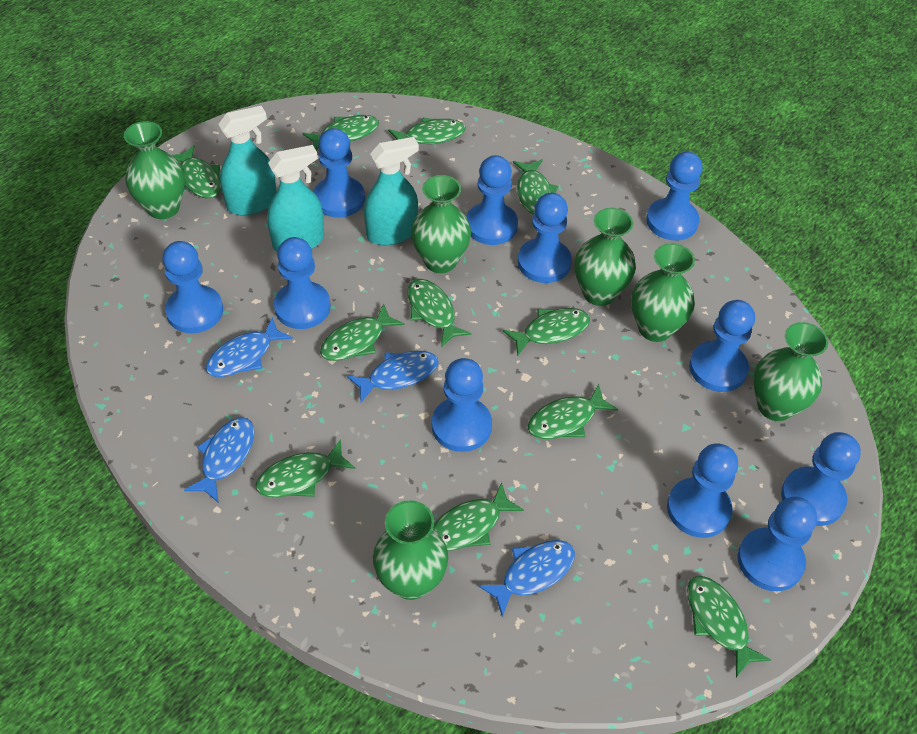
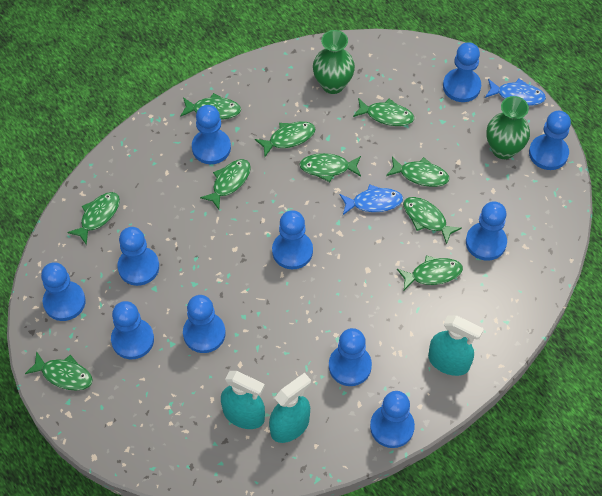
blue fish: [184,418,254,503] [206,317,293,377] [347,351,439,403] [478,540,575,617] = 4 -> [340,184,403,215] [485,79,546,106] = 2
green fish: [172,145,221,199] [256,439,355,497] [303,115,379,150] [320,303,405,361] [388,117,465,144] [408,279,471,347] [433,482,524,551] [503,308,590,356] [513,159,558,215] [528,384,618,439] [687,576,771,678] = 11 -> [25,351,93,391] [67,192,120,245] [180,93,241,120] [200,159,251,210] [255,121,316,157] [299,153,361,182] [353,98,414,126] [386,157,449,187] [397,256,463,290] [403,197,462,244] = 10
green vase: [124,121,185,219] [373,500,448,600] [411,175,471,273] [575,208,636,306] [631,243,695,342] [753,322,829,421] = 6 -> [313,30,355,94] [486,96,530,159] = 2

